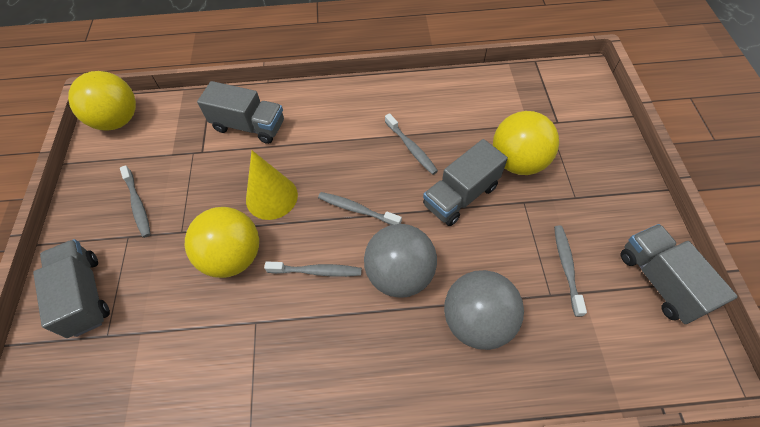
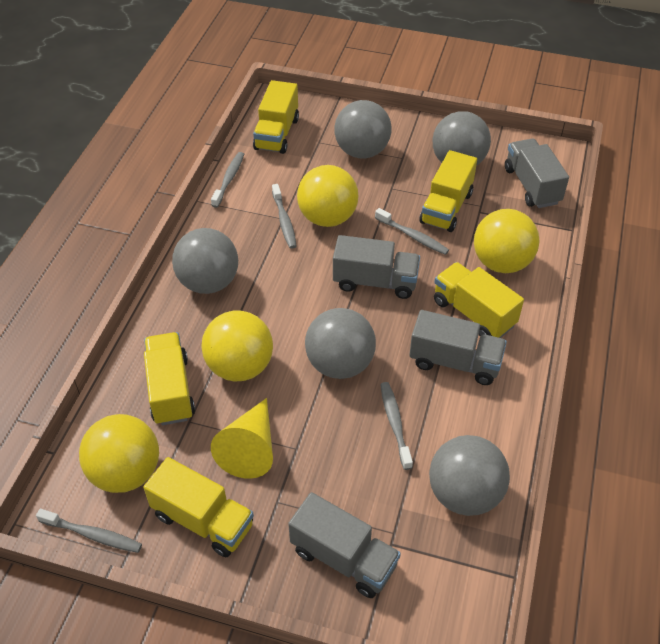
grey ball: [364,224,437,298] [444,270,524,350] = 2 -> [172,228,238,294] [305,308,376,379] [335,100,392,158] [429,435,510,516] [432,111,491,166] = 5
yellow ball: [68,71,136,131] [185,207,259,278] [493,111,559,175] = 3 -> [79,414,159,493] [201,311,273,382] [297,165,359,227] [474,209,539,273] = 4
yellow truck: none = 0 -> [143,457,254,557] [144,332,195,425] [253,80,299,154] [420,150,477,232] [434,262,524,338] = 5

